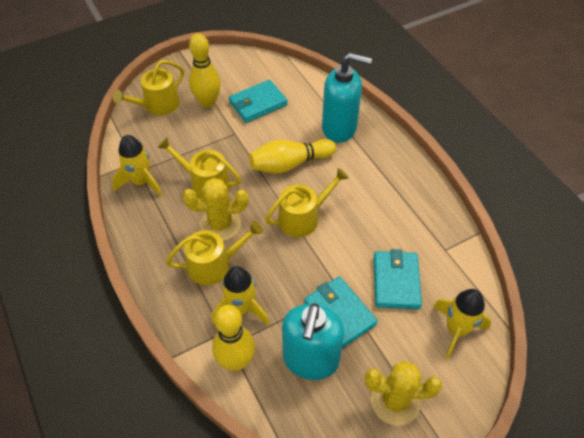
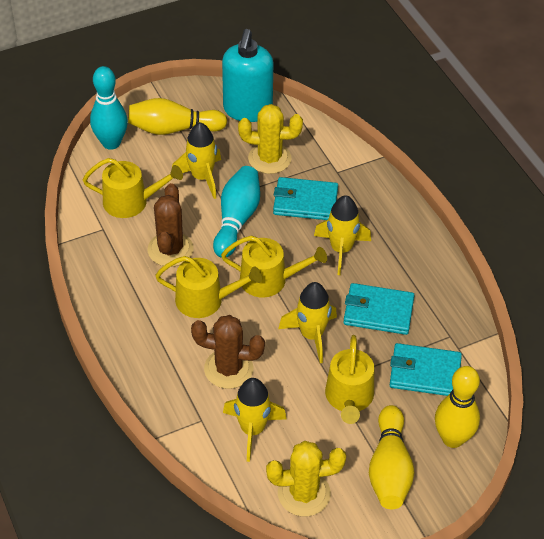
brown cactus: none = 0 -> [148,183,193,267] [191,315,265,389] = 2
turquoise bowling pin: none = 0 -> [90,66,128,150] [213,166,260,258] = 2
turquoise soap dispenser: [282,303,344,380] [322,53,372,143] = 2 -> [222,29,274,122] = 1
yellow rocket: [112,135,162,197] [212,266,270,325] [433,289,491,359] = 3 -> [172,122,221,199] [223,378,287,462] [278,282,337,363] [314,195,371,275] = 4

